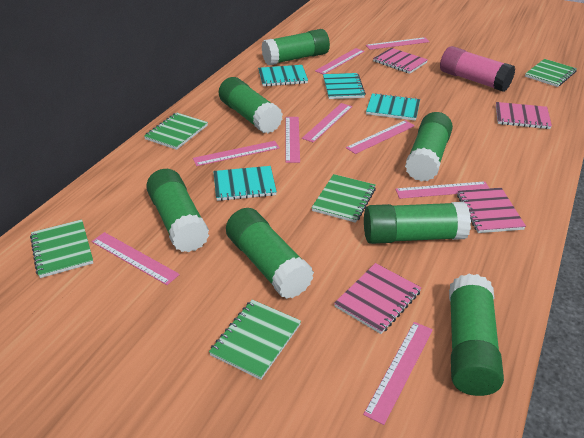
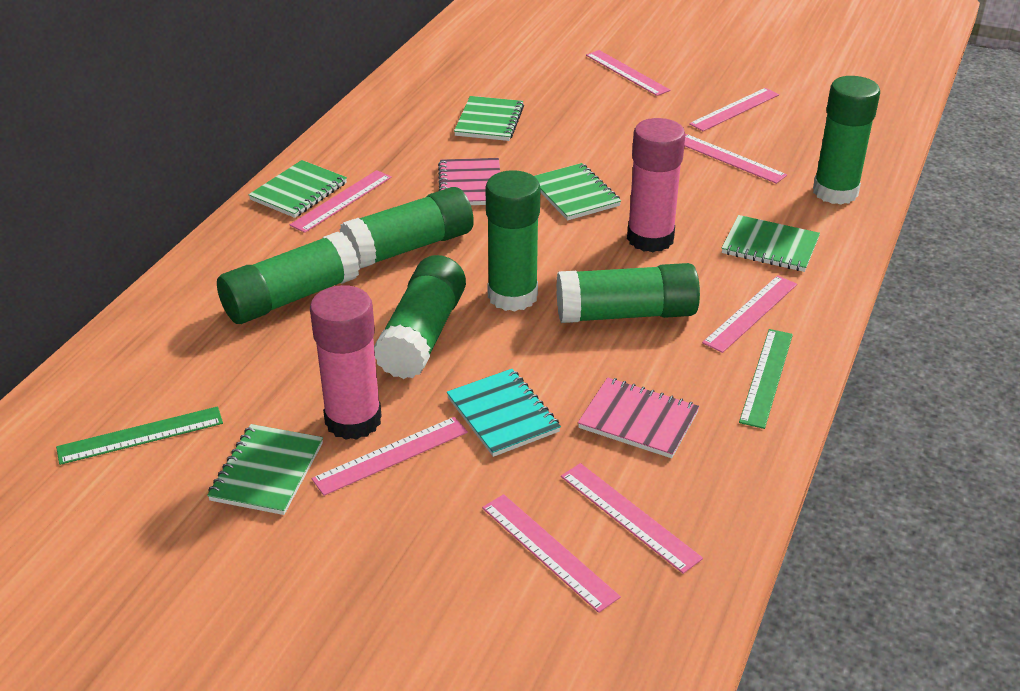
green glue stick: [146,169,209,253] [219,77,283,133] [226,208,314,299] [262,29,330,65] [364,202,471,244] [405,112,453,182] [449,274,504,396] = 7 -> [217,232,360,324] [339,187,474,269] [374,255,466,379] [485,170,540,312] [556,263,700,323] [813,76,880,204] = 6
green ruler: none = 0 -> [56,406,223,465] [739,329,793,429] = 2
pink glue stick: [440,46,515,92] = 1 -> [310,285,382,440] [627,118,685,252] = 2
pink notebook: [334,263,422,334] [373,48,428,74] [457,188,526,233] [496,102,552,129] = 4 -> [438,158,500,205] [578,377,700,458] = 2
pink ruler: [91,232,180,285] [193,141,280,166] [286,117,300,163] [302,103,352,143] [315,48,365,74] [346,120,415,154] [363,322,433,425] [366,37,430,50] [395,181,489,199] = 9 -> [290,170,392,233] [311,417,468,496] [482,494,621,613] [561,463,703,574] [586,50,670,96] [684,134,787,184] [689,88,779,131] [702,275,797,353] = 8
turquoise notebook: [213,166,277,201] [258,65,308,87] [323,73,366,99] [366,93,420,121] = 4 -> [447,369,561,457] = 1

